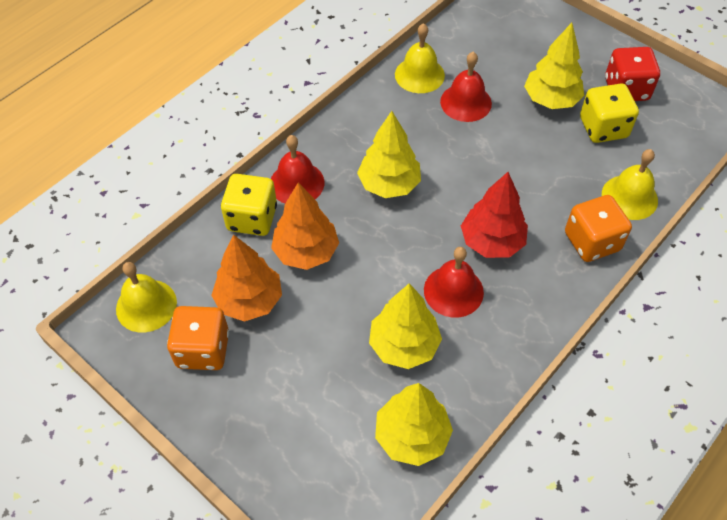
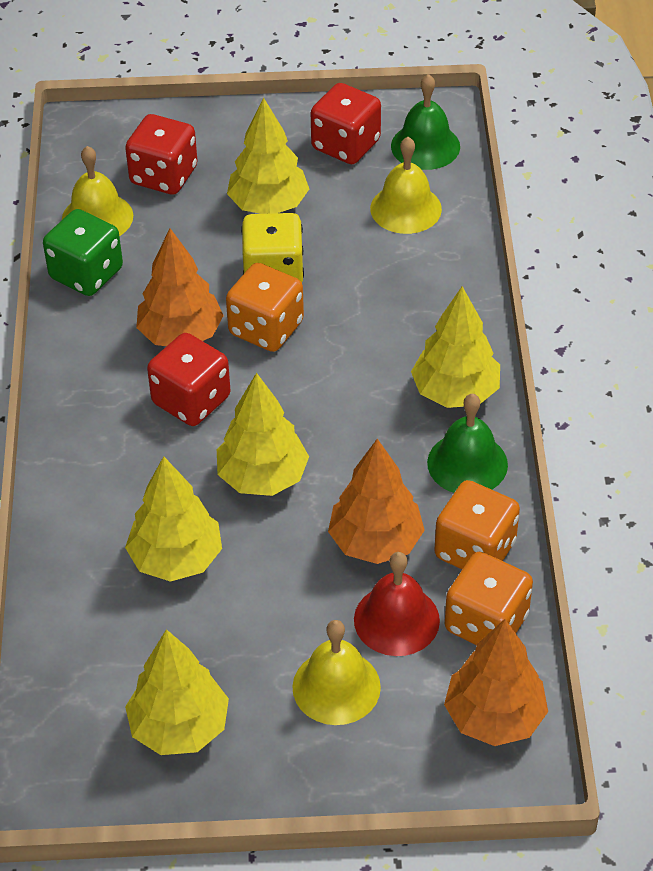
green bell: none = 0 -> [391,74,460,170] [427,393,508,493] = 2
green dice: none = 0 -> [43,209,123,296] = 1
orange dice: [167,306,229,370] [565,195,632,262] = 2 -> [226,263,304,352] [434,480,520,569] [445,552,533,645] = 3
orange tree: [211,235,282,322] [271,183,339,270] = 2 -> [136,228,224,346] [328,439,425,564] [444,619,548,746] = 3
red bell: [271,135,324,204] [424,247,484,318] [440,52,492,122] = 3 -> [354,552,440,656] = 1
red dice: [605,47,660,101] = 1 -> [125,114,198,195] [147,333,230,426] [311,83,381,164] = 3
red tree: [461,172,528,258] = 1 -> none = 0
yellow dice: [221,174,277,236] [580,84,639,143] = 2 -> [241,213,304,282] = 1
yellow tree: [357,111,421,198] [369,283,442,369] [375,383,453,466] [524,23,584,109] = 4 -> [125,456,222,582] [125,629,229,755] [217,373,309,496] [227,97,309,214] [411,286,500,408] = 5

